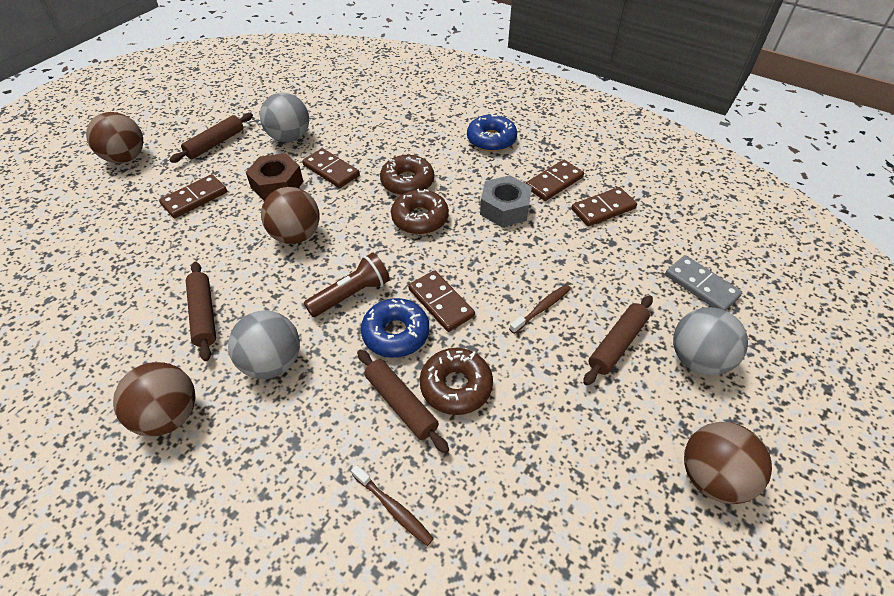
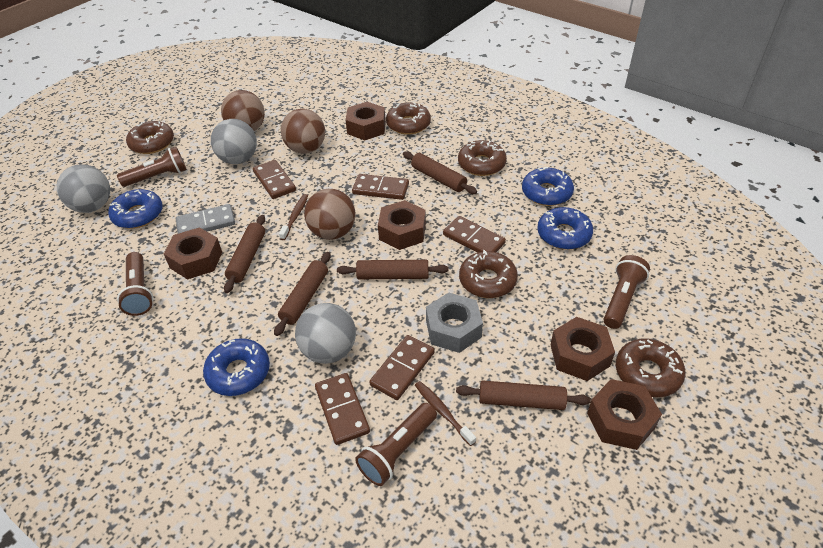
blue donut: [361,298,429,358] [467,114,517,152] = 2 -> [108,189,163,229] [203,338,270,396] [522,167,574,206] [537,207,593,250] = 4
brown ball: [86,112,143,163] [113,362,196,437] [261,187,320,244] [684,422,772,504] = 4 -> [221,90,265,131] [281,108,325,154] [304,189,356,240] = 3
brown donut: [380,155,434,195] [391,189,449,234] [420,348,493,415] = 3 -> [126,121,174,154] [386,102,431,135] [458,140,507,176] [459,250,518,298] [616,339,686,397] = 5
brown flashlight: [304,253,390,317] = 1 -> [117,147,187,187] [117,252,153,316] [355,403,437,486] [604,255,650,329] = 4
brown nut: [246,153,304,201] = 1 -> [164,227,222,280] [346,102,386,140] [378,200,426,250] [551,317,615,381] [587,379,662,450] = 5
brown rolling pin: [169,113,253,163] [186,262,216,361] [357,350,449,453] [583,295,653,386] = 4 -> [224,215,265,293] [274,252,331,336] [337,260,449,279] [403,151,477,194] [456,380,591,410] = 5

